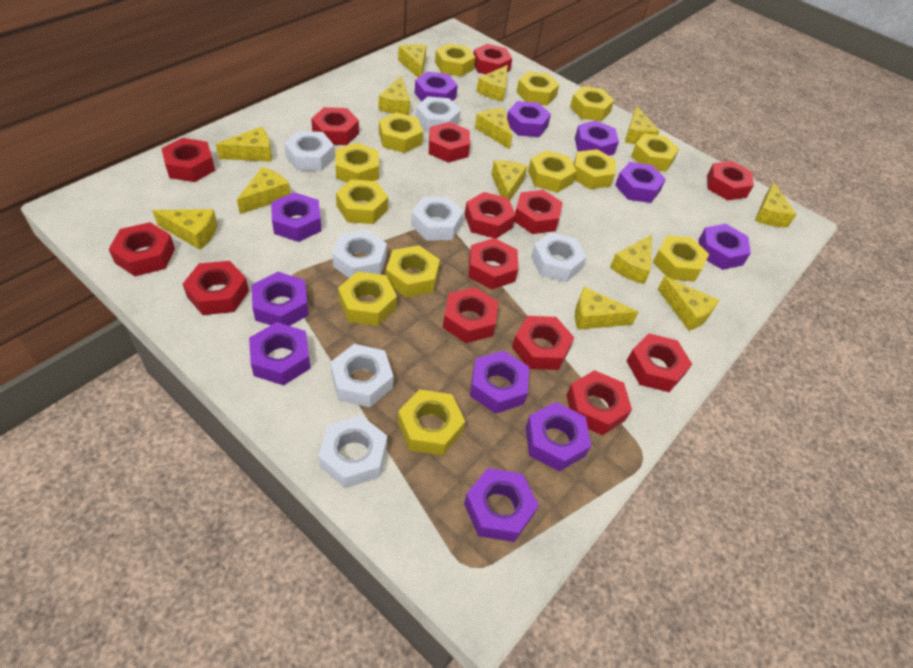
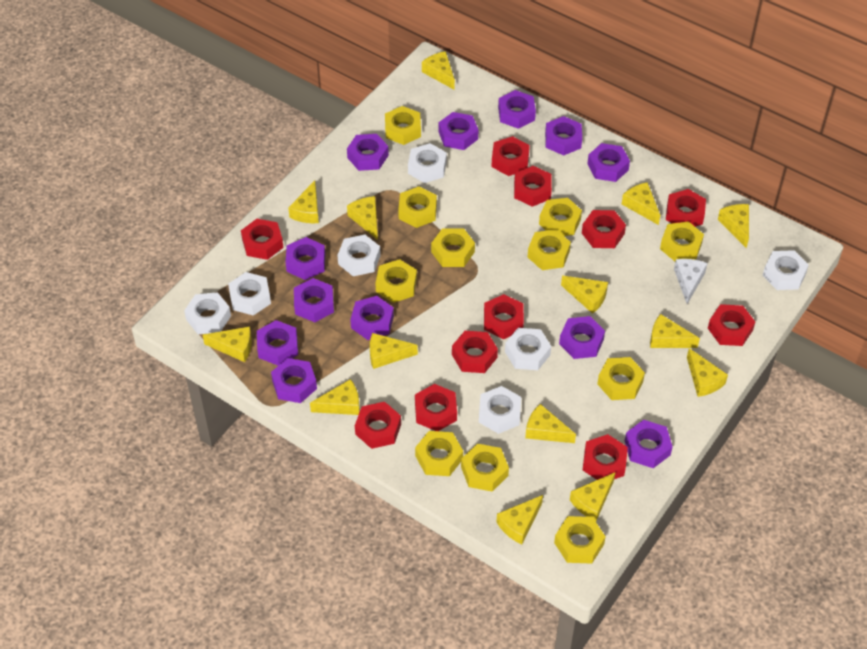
purple nut: [249,322,311,385] [252,272,309,326] [271,192,322,242] [415,72,458,102] [464,468,539,542] [470,350,529,414] [507,101,551,137] [526,402,591,471] [575,120,619,156] [615,162,666,203] [698,224,751,270] = 11 -> [257,320,298,366] [271,358,317,403] [286,237,325,280] [294,278,334,322] [347,134,389,171] [350,296,394,340] [439,112,478,150] [498,90,536,129] [545,116,582,155] [559,316,605,359] [587,143,630,182] [625,420,673,468] = 12
red nut: [109,222,175,276] [161,138,215,182] [183,261,249,315] [311,107,359,145] [429,122,470,163] [443,287,498,343] [465,192,516,239] [468,238,518,289] [473,44,512,74] [512,316,574,370] [514,190,563,234] [566,370,632,435] [627,333,692,392] [707,161,754,200] = 14 -> [241,219,283,260] [355,402,401,449] [415,384,457,431] [452,331,498,373] [484,294,524,339] [491,136,530,176] [514,166,552,207] [582,210,626,248] [583,434,628,480] [666,189,706,227] [708,304,755,346] = 11
white cheese: none = 0 -> [674,259,708,304] = 1
yellow cheese: [152,209,217,250] [216,127,272,162] [237,167,290,214] [379,76,410,115] [398,44,427,78] [475,108,512,149] [476,65,508,101] [491,160,528,201] [575,287,639,330] [610,234,652,284] [625,106,659,144] [658,276,719,331] [755,182,797,227] = 13 -> [203,327,252,362] [288,180,319,223] [310,379,360,415] [347,196,378,240] [370,333,418,369] [422,51,455,90] [496,495,543,544] [525,404,576,443] [561,276,608,314] [570,472,616,521] [622,182,660,225] [650,314,700,348] [687,348,728,397] [718,204,749,248] = 14
yellow nut: [335,143,379,183] [336,179,388,224] [338,271,397,326] [379,112,423,153] [386,245,440,298] [398,389,465,455] [435,43,475,77] [516,71,559,105] [528,150,577,193] [570,86,614,121] [573,149,616,189] [631,134,679,171] [653,235,709,282] = 13 -> [375,259,417,303] [385,106,421,145] [398,186,437,228] [415,431,463,476] [431,228,475,267] [461,444,509,492] [528,229,571,270] [539,198,582,236] [554,516,606,564] [597,357,645,400] [660,221,704,261] = 11

